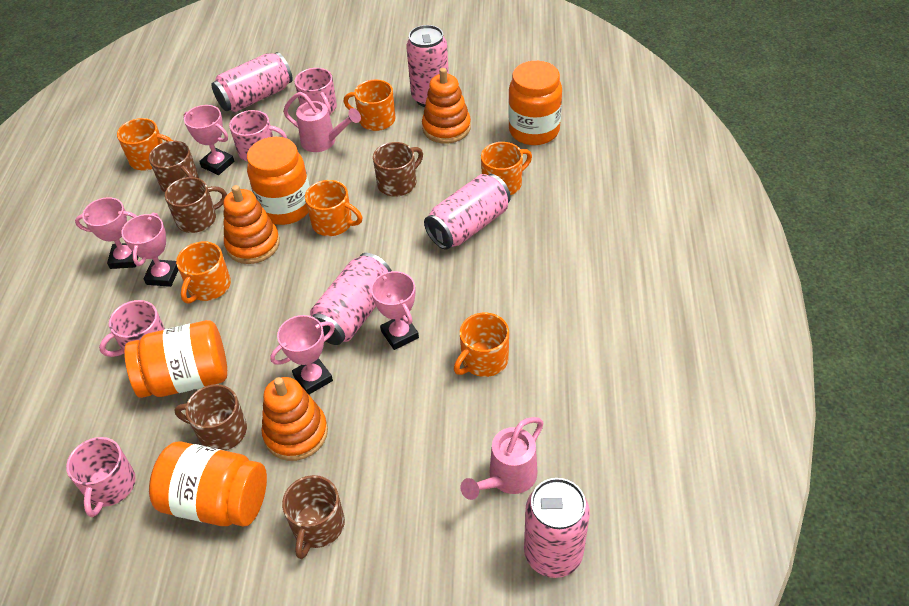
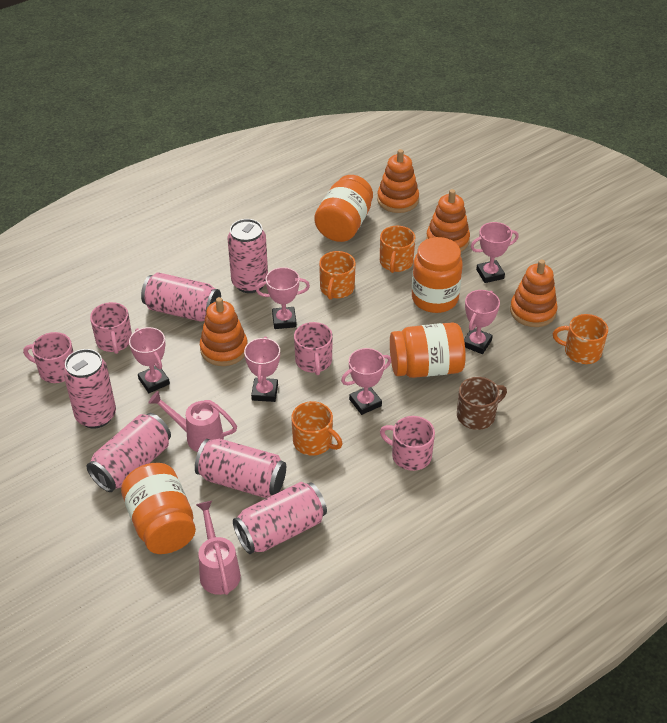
brown mug: [149,141,199,192] [165,177,227,233] [174,384,247,451] [282,475,345,559] [373,142,423,196] = 5 -> [457,377,507,430] = 1
orange mug: [117,118,173,171] [176,241,231,303] [305,180,363,236] [343,80,396,131] [454,312,509,377] [481,142,532,195] = 6 -> [291,401,343,456] [319,251,356,300] [380,226,416,273] [553,314,608,364] = 4
orange stacking toy: [224,185,280,264] [262,377,328,461] [422,68,471,144] = 3 -> [200,297,248,366] [377,149,419,213] [426,189,470,252] [510,260,558,327] = 4
pink can: [211,52,293,112] [310,253,392,345] [406,25,449,107] [424,174,511,250] [524,478,590,578] = 5 -> [63,349,116,428] [87,413,171,492] [141,272,221,322] [195,439,286,498] [228,219,268,293] [233,482,327,554] = 6
pink trophy: [75,197,139,269] [121,213,178,287] [183,105,234,175] [270,315,335,394] [371,271,419,350] = 5 -> [129,327,170,393] [244,336,280,402] [256,267,310,329] [341,348,391,415] [464,290,500,354] [471,222,519,283] = 6

